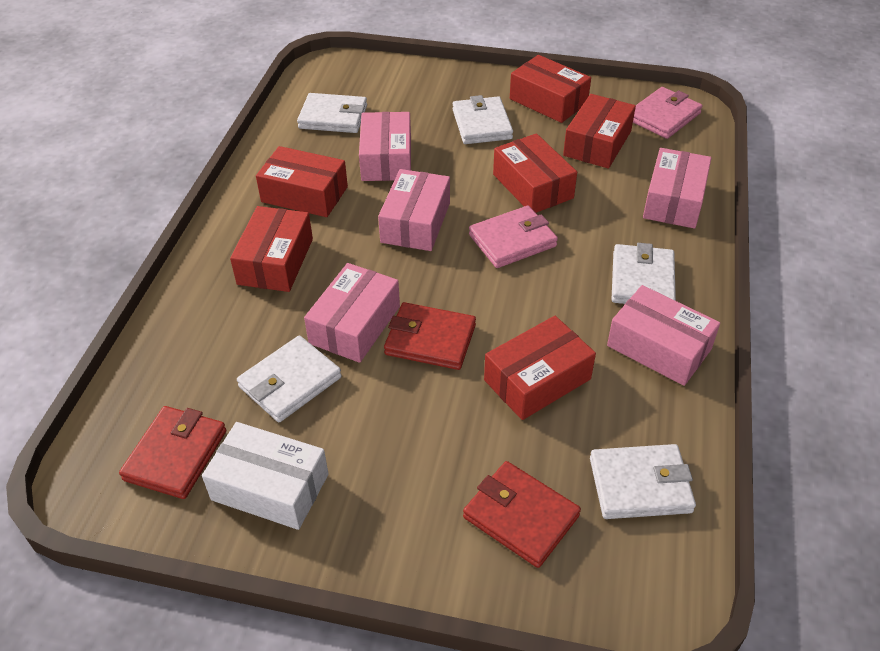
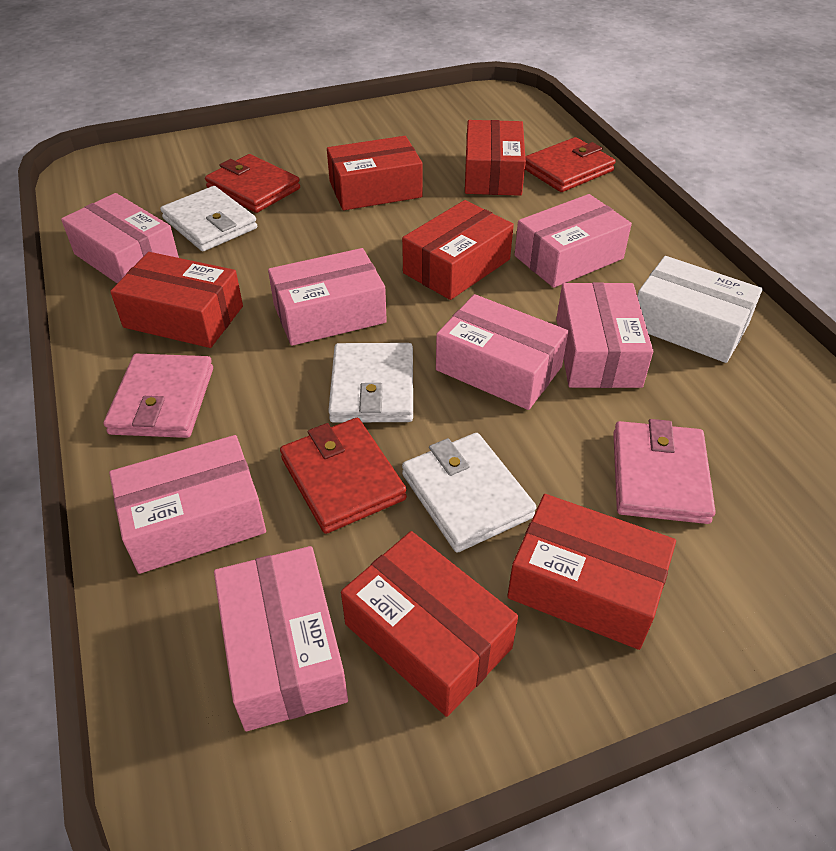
pink box: [304,263,400,363] [359,112,411,181] [378,169,450,251] [607,285,720,386] [643,148,711,228] = 5 -> [61,193,179,283] [109,435,266,574] [214,546,348,731] [268,248,387,346] [436,294,568,410] [514,194,632,288] [556,282,653,388] = 7
white wallet: [237,335,342,422] [297,93,367,133] [453,95,513,144] [590,444,696,519] [611,243,676,304] = 5 -> [160,186,257,251] [328,343,413,423] [402,433,536,552] = 3

